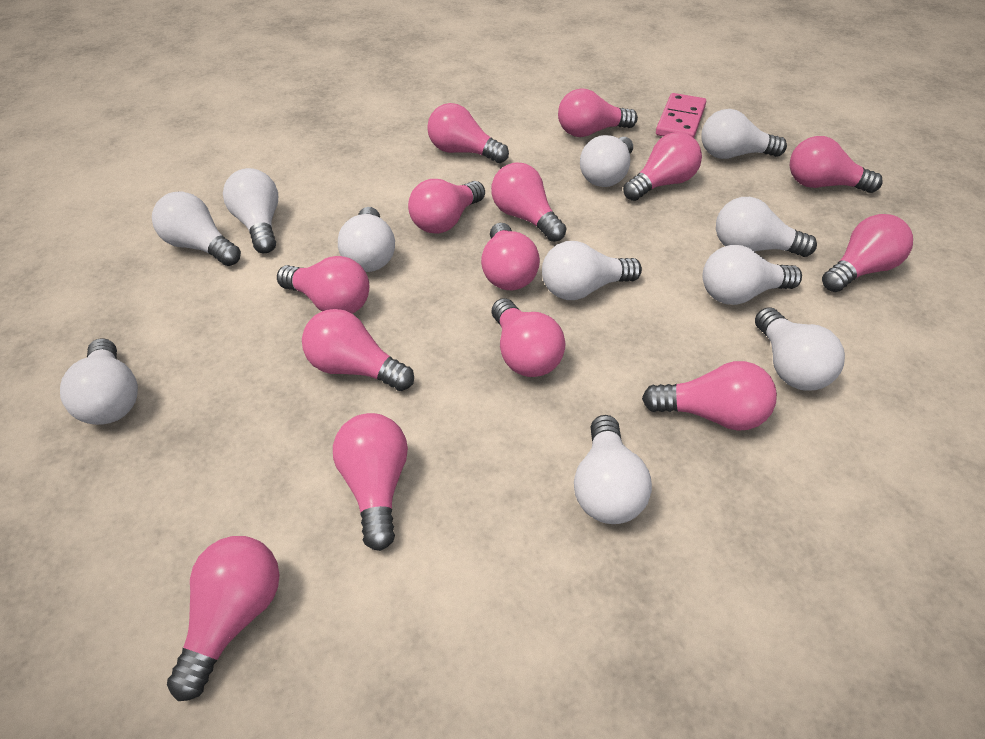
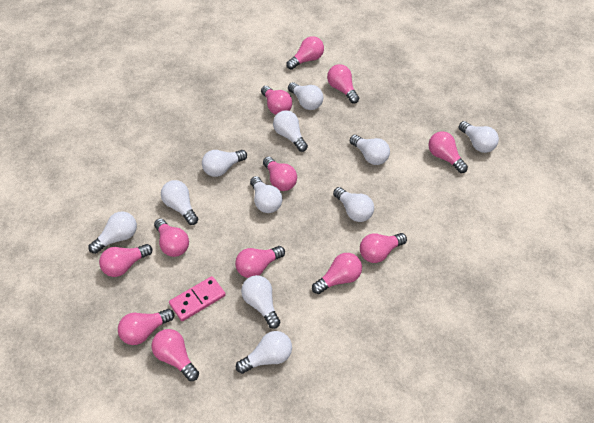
pink light bulb: [167,536,279,701] [277,256,369,314] [302,309,414,391] [333,413,408,551] [408,179,485,234] [427,103,509,163] [481,223,540,290] [491,162,567,242] [492,298,566,377] [558,88,638,137] [623,132,702,201] [642,361,777,431] [790,136,883,193] [822,214,913,292] = 14 -> [99,244,152,277] [118,309,174,345] [151,329,199,381] [154,218,189,257] [235,246,285,278] [261,86,292,115] [263,157,297,191] [286,36,324,70] [312,253,362,294] [327,64,359,104] [360,233,407,263] [428,131,468,173] = 12

